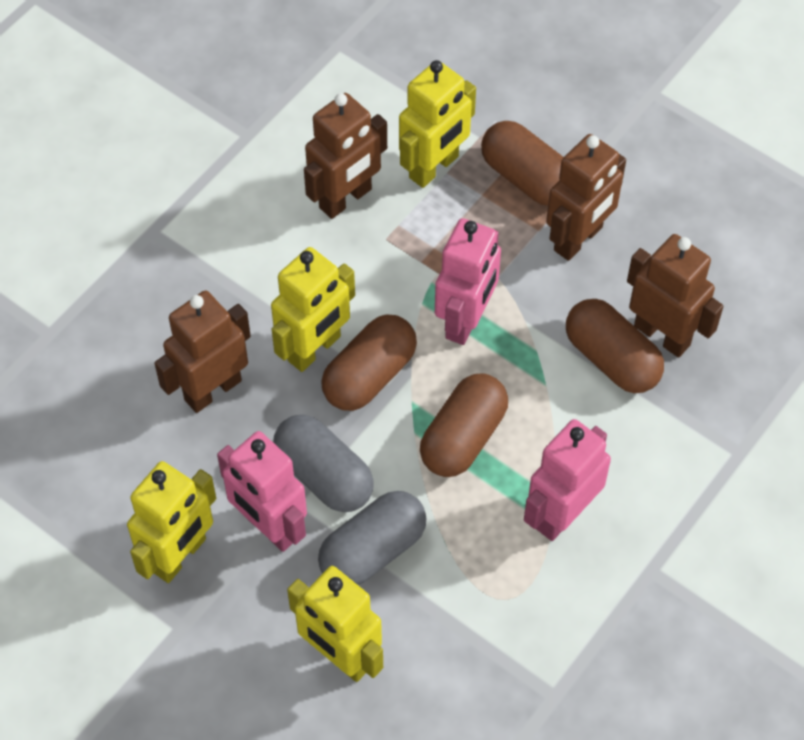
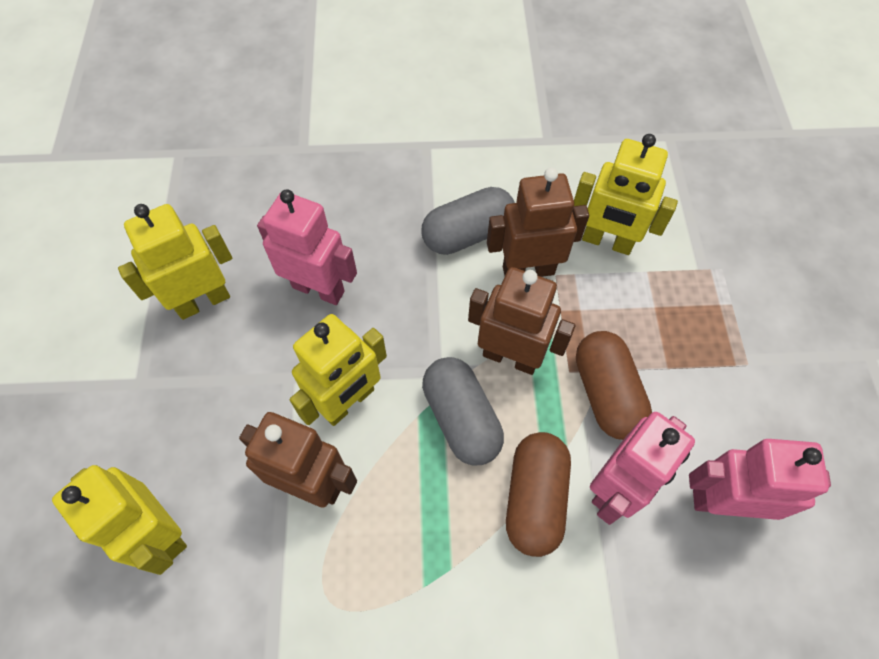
brown capsule: [321,315,417,411] [420,373,508,477] [481,121,564,206] [566,299,664,393] = 4 -> [506,432,571,557] [576,331,652,440] = 2
brown robot: [154,291,251,413] [304,93,387,219] [546,134,626,261] [627,234,724,358] = 4 -> [239,412,357,508] [468,267,575,375] [487,168,589,277] = 3

